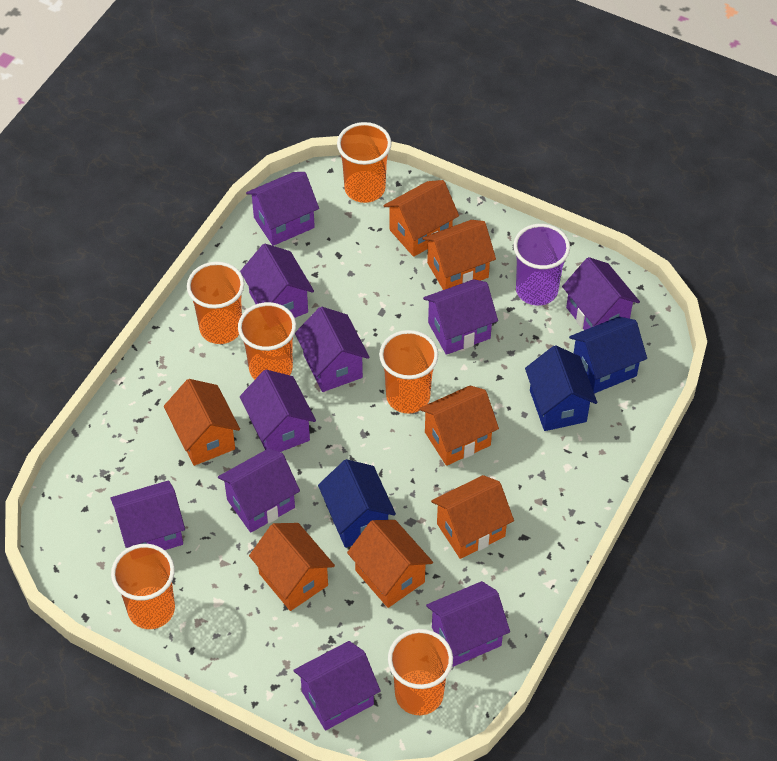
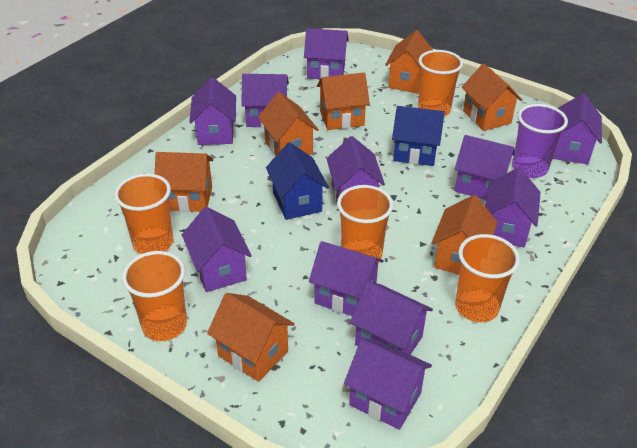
blue house: [318,459,396,548] [525,345,597,431] [569,317,647,394] = 3 -> [266,142,329,220] [392,106,445,166] = 2
orange cup: [111,544,175,629] [187,262,244,344] [238,302,296,380] [337,122,392,203] [379,330,438,414] [388,629,453,715] = 6 -> [114,173,173,254] [122,251,187,341] [337,185,393,262] [418,50,463,116] [455,234,520,322] = 5
purple house: [110,480,185,550] [218,448,300,533] [240,244,314,318] [240,370,316,452] [246,172,319,246] [294,641,381,730] [295,307,369,392] [423,279,498,355] [426,581,510,667] [562,257,640,330] = 10 -> [182,207,252,292] [189,77,236,145] [241,74,289,128] [304,28,349,79] [309,241,384,316] [327,136,385,212] [344,339,432,430] [350,282,433,354] [455,135,515,200] [485,167,541,247] [553,94,602,164] = 11

